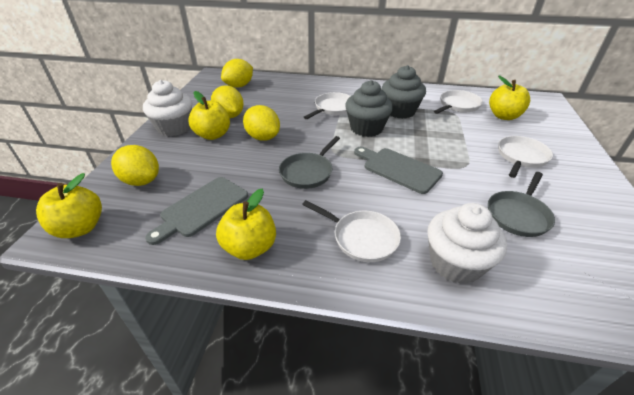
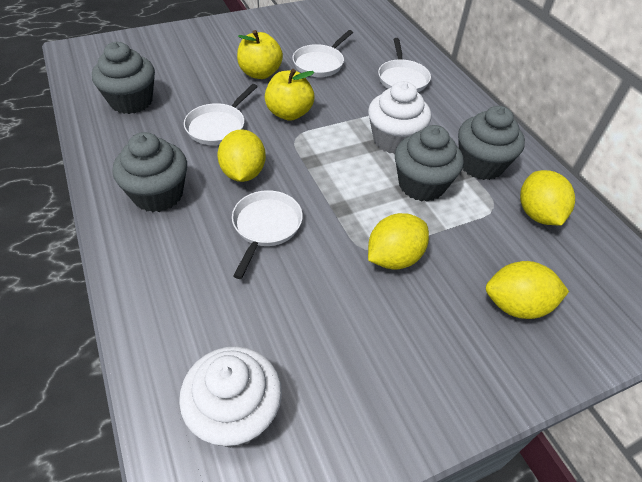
grey cupcake: [345,80,393,137] [382,65,426,119] = 2 -> [92,42,155,114] [113,132,187,212] [395,125,464,202] [458,106,525,180] = 4
grey cutting board: [145,177,248,245] [354,147,443,194] = 2 -> none = 0
grey pan: [279,136,340,189] [488,172,555,237] = 2 -> none = 0
yellow apple: [36,173,102,238] [189,91,230,140] [216,189,276,260] [489,76,530,120] = 4 -> [237,30,283,79] [265,69,314,121] = 2

